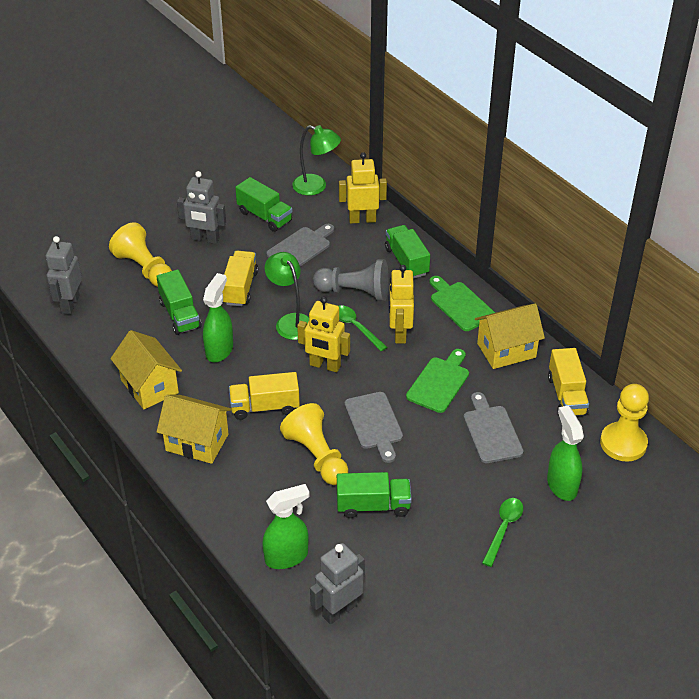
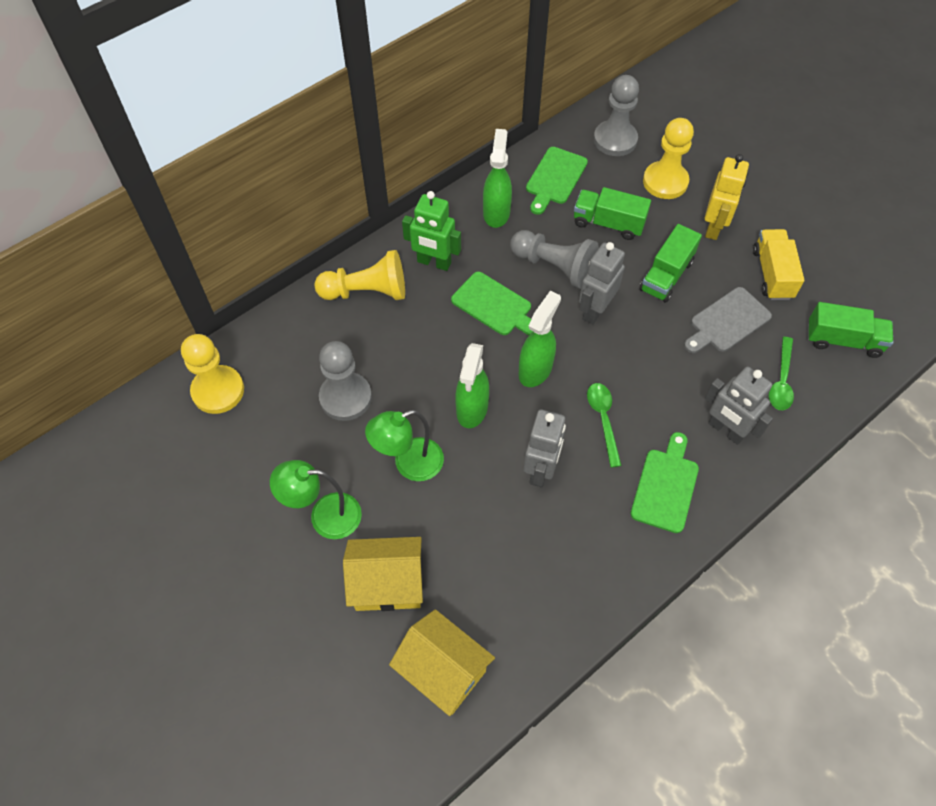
green cutting board: [406,349,469,413] [429,276,495,331] = 2 -> [451,272,533,335] [526,147,588,215] [631,432,699,533] = 3
green robot: none = 0 -> [402,191,461,271] = 1
green truck: [157,270,201,335] [235,177,292,232] [337,472,412,518] [385,225,430,279] = 4 -> [574,187,651,240] [639,224,702,303] [808,302,893,358] = 3
grey cutting board: [266,224,334,266] [344,392,403,463] [464,392,524,463] = 3 -> [684,287,772,353] = 1
grey pawn: [313,259,389,301] = 1 -> [319,341,372,421] [510,230,599,289] [594,75,639,156] = 3
yellow house: [110,330,182,409] [156,395,231,464] [475,303,545,369] = 3 -> [343,537,423,611] [389,609,495,716] = 2
yellow robot: [297,297,350,372] [339,152,387,223] [389,265,414,343] = 3 -> [705,154,749,240] = 1
yellow truck: [222,251,258,306] [229,372,300,420] [548,348,589,416] = 3 -> [753,229,804,300] = 1

